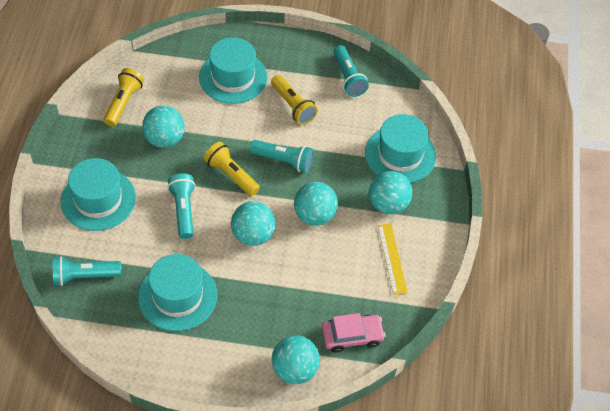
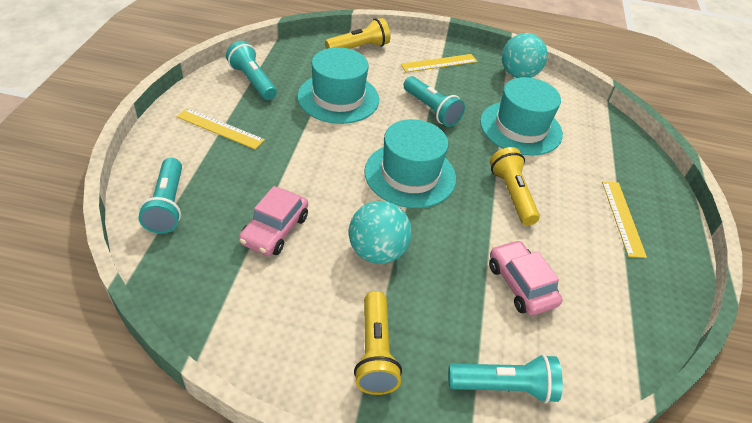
pink car: [322,313,386,353] = 1 -> [239,186,308,256] [489,240,562,316] = 2
turquoise ball: [142,106,185,148] [231,201,276,246] [272,335,320,384] [294,182,338,226] [369,171,412,214] = 5 -> [349,201,412,264] [502,33,548,78] = 2
turquoise hat: [61,158,136,231] [138,254,217,331] [199,37,267,104] [365,114,436,183] = 4 -> [297,47,379,124] [364,119,456,208] [480,77,563,156] = 3
yellow ruler: [378,224,408,295] = 1 -> [176,108,265,150] [401,54,478,73] [602,181,647,258] = 3

